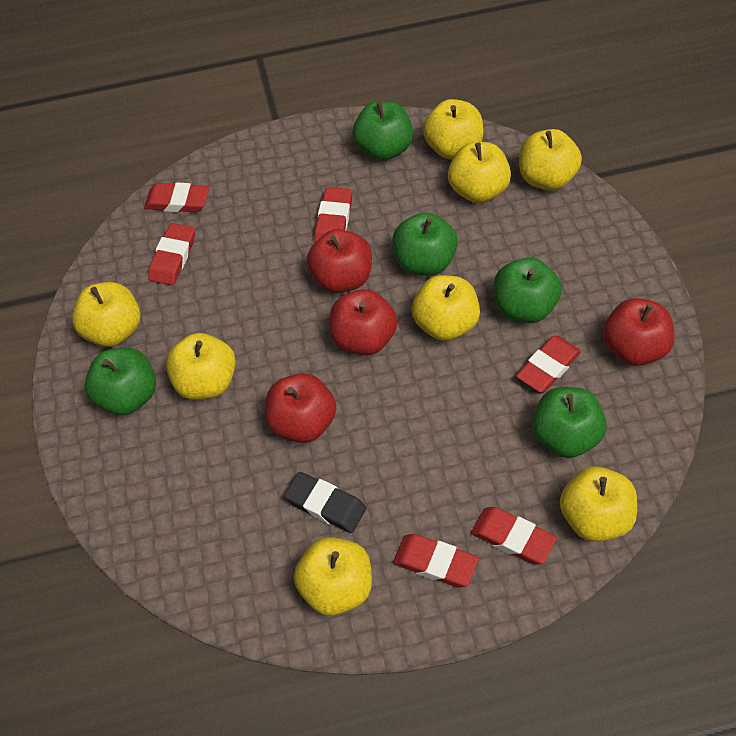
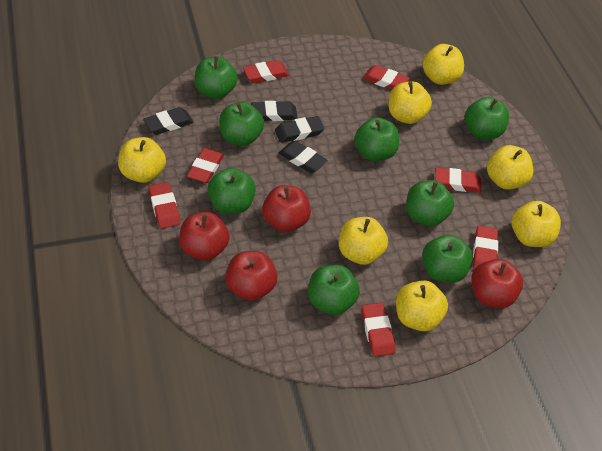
black eraser: [284,472,366,533] = 1 -> [143,107,193,135] [251,101,298,121] [275,116,324,143] [279,141,327,173] = 4
green apple: [85,348,156,415] [352,101,413,161] [392,212,458,276] [494,257,562,323] [532,387,607,458] = 5 -> [194,56,238,99] [207,168,256,214] [219,102,264,146] [308,265,360,315] [354,117,399,161] [406,180,454,226] [422,234,473,283] [465,97,509,139] = 8
red eraser: [144,182,209,212] [148,223,195,285] [314,187,352,242] [393,534,479,588] [471,507,557,564] [516,335,581,393] = 6 -> [149,182,181,229] [187,148,224,183] [243,60,289,83] [361,302,396,357] [363,65,410,90] [435,167,481,193] [473,226,499,270] = 7
yellow apple: [72,282,141,347] [166,333,236,400] [294,537,372,616] [412,275,480,341] [423,99,484,159] [448,142,511,203] [519,129,582,191] [560,466,637,542] = 8 -> [118,137,166,183] [339,217,388,265] [388,82,432,124] [396,280,448,331] [422,44,464,85] [487,145,533,190] [512,201,561,247] = 7

